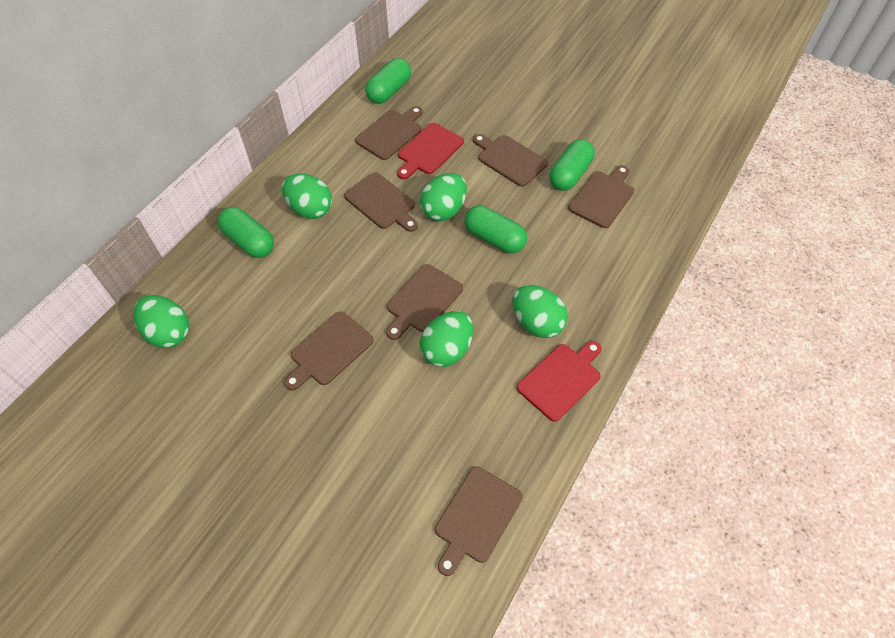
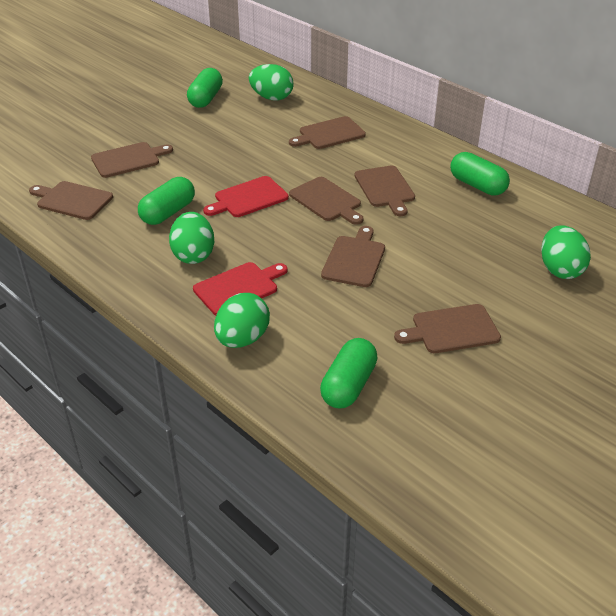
green egg: [133,295,189,348] [282,174,332,219] [420,173,467,221] [420,311,473,367] [512,285,568,338] = 5 -> [169,212,214,264] [214,293,270,348] [249,64,294,100] [541,225,591,279] = 4

